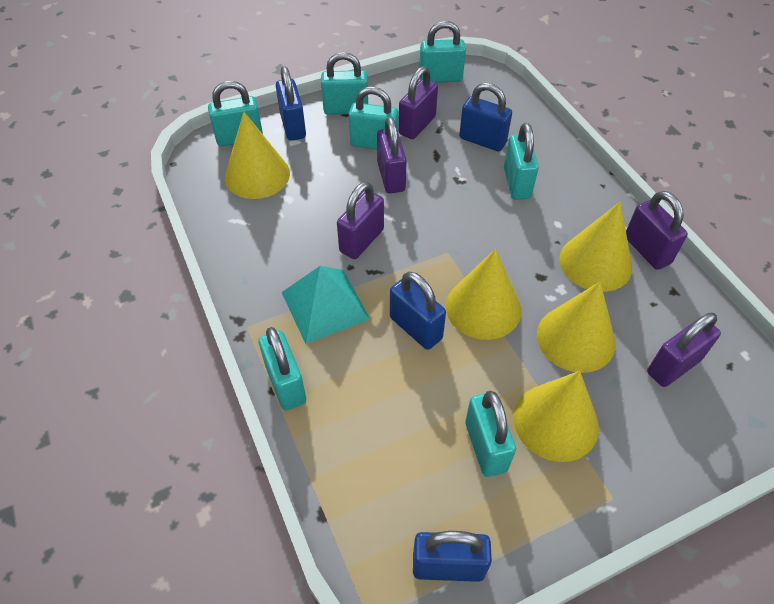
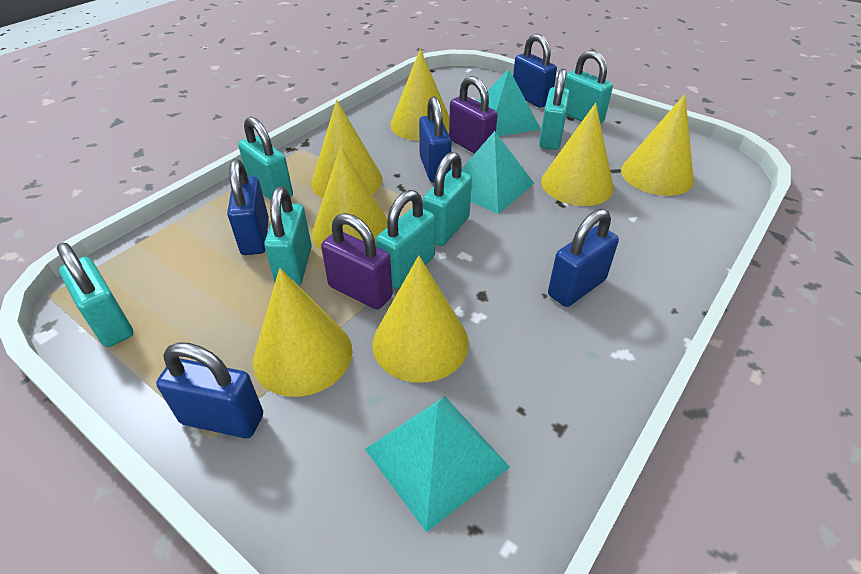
blue padlock: [276,67,306,141] [390,272,446,350] [413,531,492,582] [459,83,512,151] = 4 -> [156,342,263,438] [227,159,269,255] [419,96,452,182] [513,34,557,108] [548,209,619,307] = 5
purple padlock: [337,182,384,259] [377,117,407,193] [399,66,438,139] [626,191,688,270] [647,313,721,387] = 5 -> [321,213,393,309] [449,76,497,154] = 2
turquoise pyramid: [281,266,370,344] = 1 -> [365,396,510,533] [461,131,534,214] [478,69,541,136] = 3
yellow cone: [225,112,290,199] [446,249,521,340] [514,371,599,462] [537,282,616,373] [559,202,632,292] = 5 -> [253,268,352,397] [311,100,382,198] [312,146,388,250] [372,256,469,383] [390,49,450,141] [541,103,614,206] [621,94,694,196] = 7

